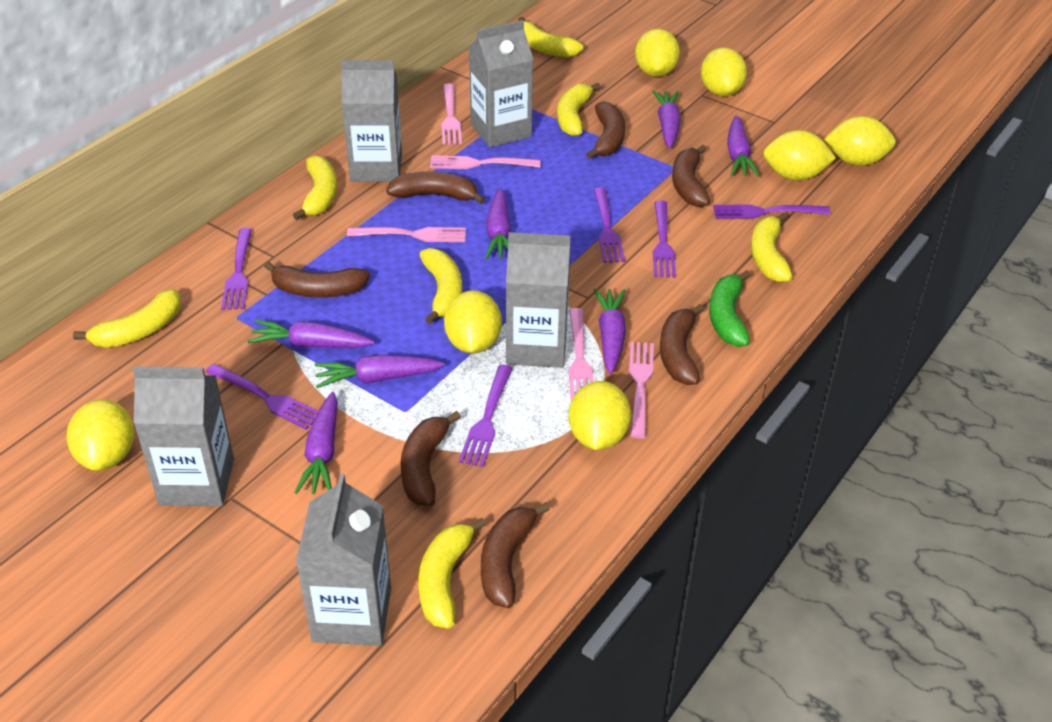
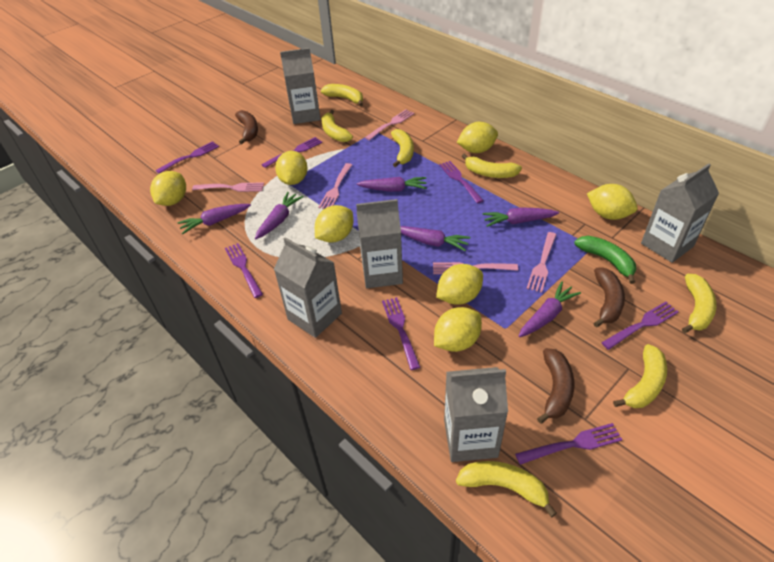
brown banana: [264,261,370,298] [386,171,485,204] [400,411,461,506] [481,502,550,608] [586,101,625,159] [660,304,704,385] [672,145,710,207] = 7 -> [235,110,258,144] [537,348,574,424] [593,268,625,328] = 3
purple carrot: [247,320,375,348] [294,392,338,494] [315,355,445,388] [485,188,511,259] [593,288,626,374] [652,90,681,149] [727,115,760,177] = 7 -> [177,204,251,234] [255,192,303,239] [357,177,427,192] [400,226,471,251] [482,207,559,227] [519,282,581,337] = 6
purple fork: [205,364,318,430] [221,228,252,310] [459,364,513,467] [594,187,625,263] [653,200,676,278] [713,205,830,219] = 6 -> [155,141,219,174] [225,243,263,298] [261,137,322,168] [382,297,420,370] [439,161,484,203] [515,423,623,465] [601,302,679,350] = 7

